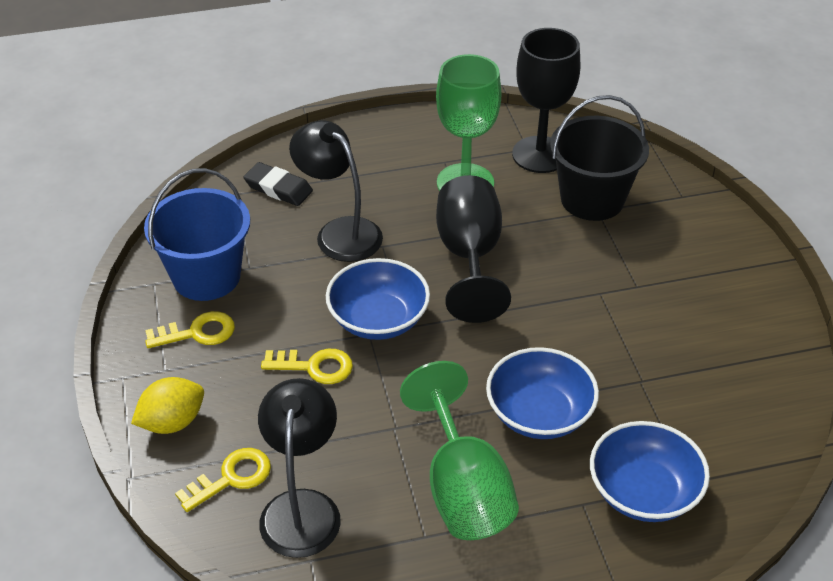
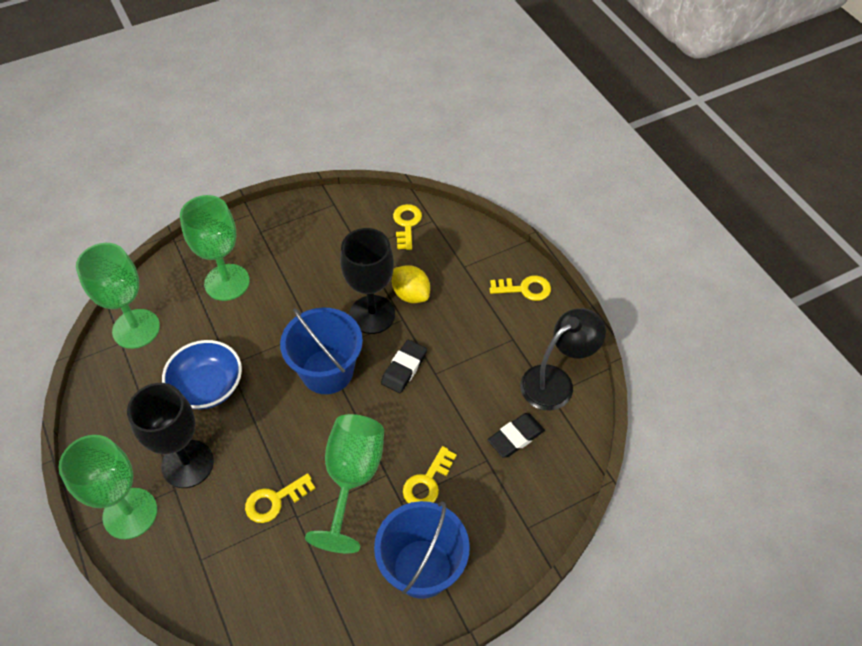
black bucket: [550,95,649,221] = 1 -> none = 0
black eraser: [243,162,313,206] = 1 -> [381,340,427,393] [488,413,545,458] = 2
black lamp: [258,378,341,558] [289,120,383,262] = 2 -> [520,308,606,410] = 1
blue bowl: [326,258,430,340] [486,347,599,439] [590,421,710,522] = 3 -> [162,340,242,409] = 1
blue bucket: [144,168,250,301] = 1 -> [280,308,363,394] [374,501,470,599] = 2
green goblet: [400,361,519,540] [436,54,501,191] = 2 -> [59,435,157,539] [76,243,160,349] [180,195,250,301] [305,414,384,553] = 4
yellow key: [145,311,235,348] [175,448,271,512] [261,349,353,384] = 3 -> [245,473,316,523] [393,204,422,250] [403,446,457,503] [490,275,551,301] = 4

